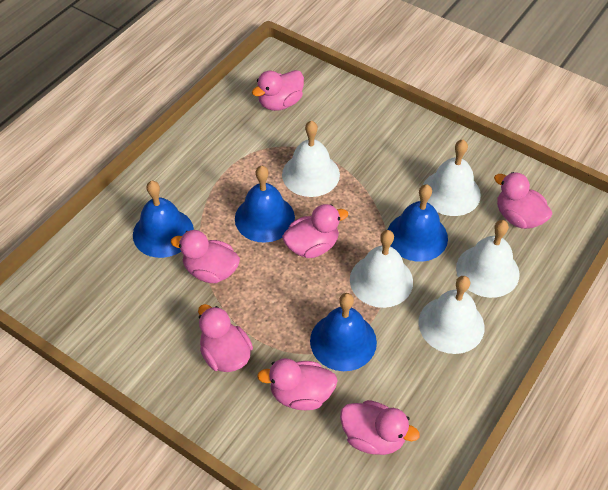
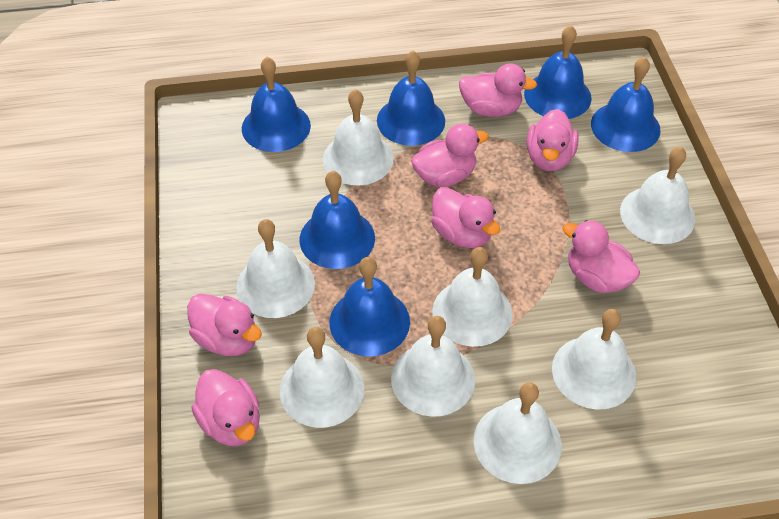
blue bell: [133,181,194,258] [235,166,295,243] [310,293,377,371] [388,184,448,262] = 4 -> [242,57,311,152] [300,171,375,269] [329,257,410,357] [377,50,445,146] [524,25,592,119] [591,57,661,152] = 6
white bell: [282,121,340,197] [350,230,413,308] [418,276,484,354] [423,140,481,216] [456,220,520,298] = 5 -> [236,219,315,318] [280,327,364,428] [323,89,393,185] [391,316,475,417] [432,247,513,347] [473,382,562,484] [552,309,636,410] [620,147,695,244] = 8

